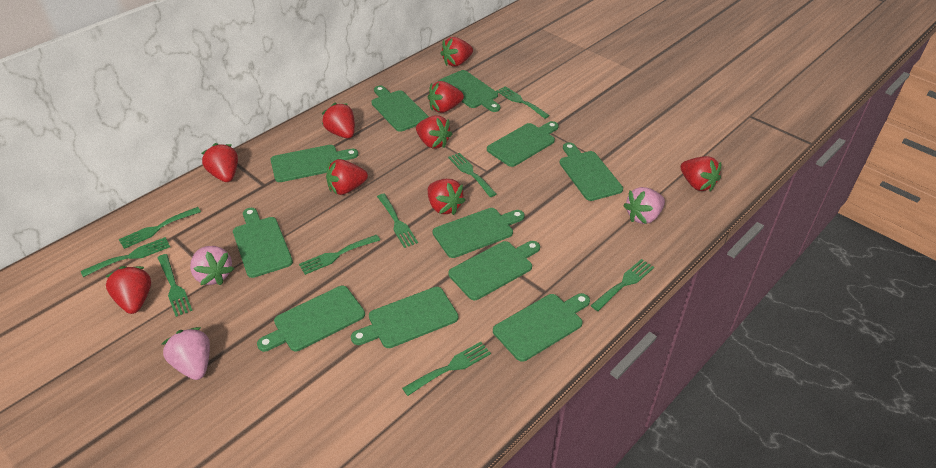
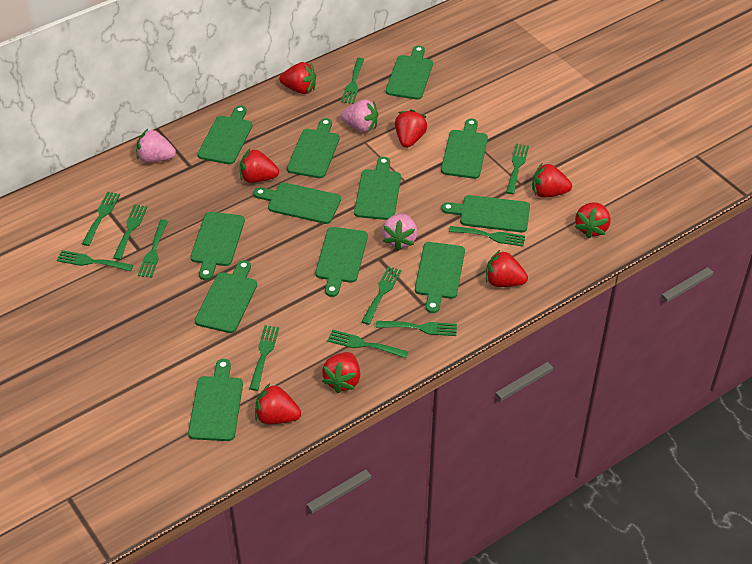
green cutting board: [233,208,293,278] [257,286,365,352] [271,145,358,182] [351,287,459,348] [371,86,429,132] [433,208,525,258] [439,70,500,112] [448,241,540,300] [487,121,559,167] [493,293,590,362] [560,142,623,201] = 11 -> [188,359,243,441] [190,212,245,280] [195,260,257,333] [197,106,253,164] [254,183,341,224] [287,118,340,178] [315,227,368,297] [354,157,401,220] [386,46,433,100] [415,242,465,313] [441,119,488,179] [441,195,530,232] = 12
green fork: [81,237,170,277] [119,207,201,249] [158,254,193,317] [299,235,380,275] [377,194,418,248] [402,342,491,396] [448,153,497,197] [496,86,550,119] [590,259,654,311] = 9 -> [56,250,133,271] [82,192,120,246] [113,204,147,260] [138,219,168,278] [249,325,279,391] [327,330,408,359] [341,58,364,104] [361,266,402,325] [376,321,457,336] [449,226,525,247] [506,144,529,194] = 11
red strawberry: [105,266,151,314] [201,143,238,182] [322,103,355,138] [326,159,368,195] [416,115,452,149] [428,81,464,113] [428,179,466,215] [440,37,473,67] [680,156,721,191] = 9 -> [240,149,279,183] [255,384,301,424] [280,62,316,94] [322,352,360,393] [395,109,427,148] [486,250,528,287] [532,163,572,198] [575,202,610,238] = 8

